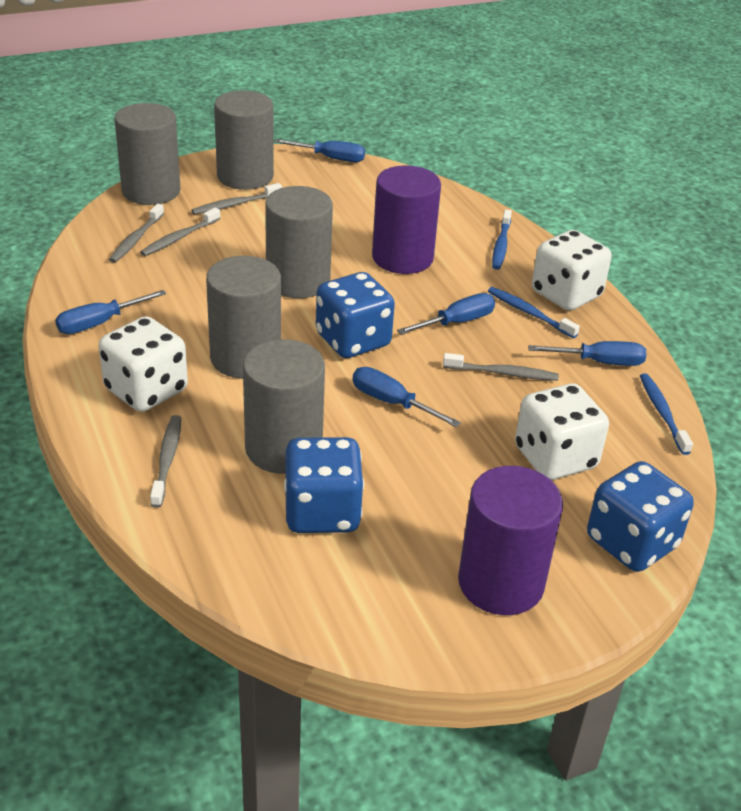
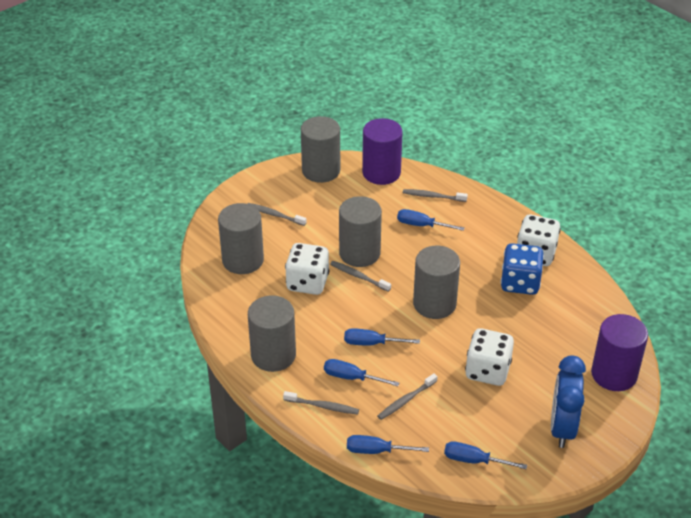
blue clock: none = 0 -> [551,355,586,448] = 1
blue dice: [284,437,364,533] [316,272,395,358] [587,461,694,572] = 3 -> [501,243,544,295] = 1
blue toothbrush: [488,287,580,338] [492,209,512,270] [640,373,693,455] = 3 -> none = 0

